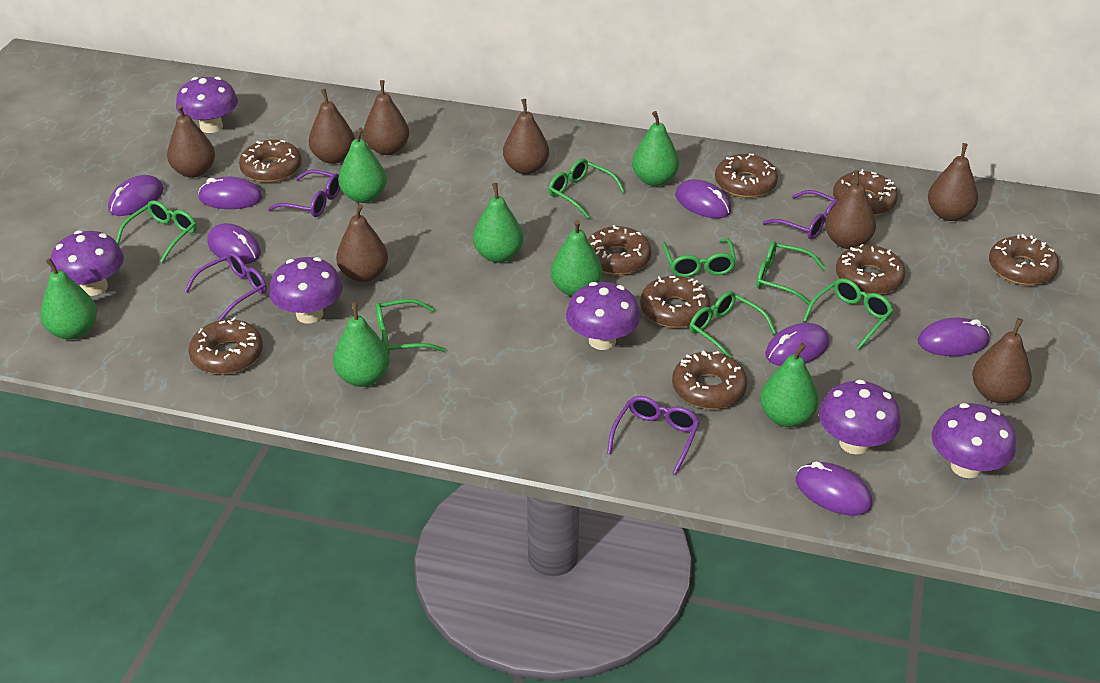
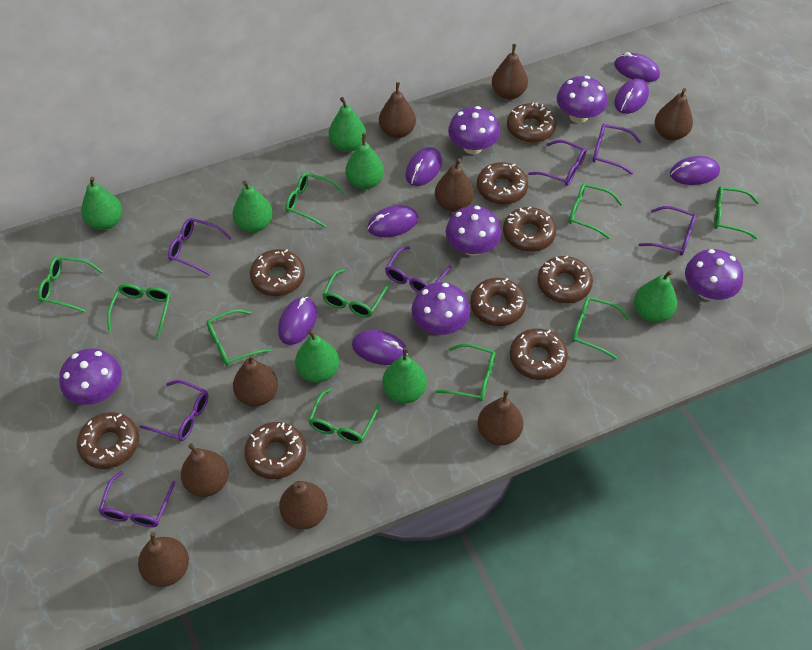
brown pear: [167,105,215,178] [309,89,355,164] [336,204,388,282] [363,80,409,155] [503,99,549,175] [825,170,876,249] [928,143,978,221] [972,318,1032,403] = 8 -> [138,532,189,587] [181,443,229,497] [233,354,278,406] [279,481,328,530] [379,82,416,138] [435,159,474,212] [477,390,523,445] [492,44,528,100] [655,88,693,141] = 9
green glasses: [116,200,197,263] [376,299,446,354] [548,159,625,219] [662,238,736,277] [690,291,776,359] [756,241,826,305] [803,278,893,350] = 7 -> [38,256,103,313] [107,284,171,338] [206,309,271,366] [285,172,345,228] [308,388,380,444] [322,269,389,317] [435,344,496,401] [569,183,622,239] [572,297,630,359] [714,187,759,239] = 10
purple glasses: [184,252,267,320] [268,170,340,217] [607,396,700,474] [763,190,839,240] = 4 -> [99,471,176,527] [139,380,209,441] [168,218,232,276] [385,246,452,293] [528,140,587,186] [592,124,641,175] [638,206,696,256] = 7

